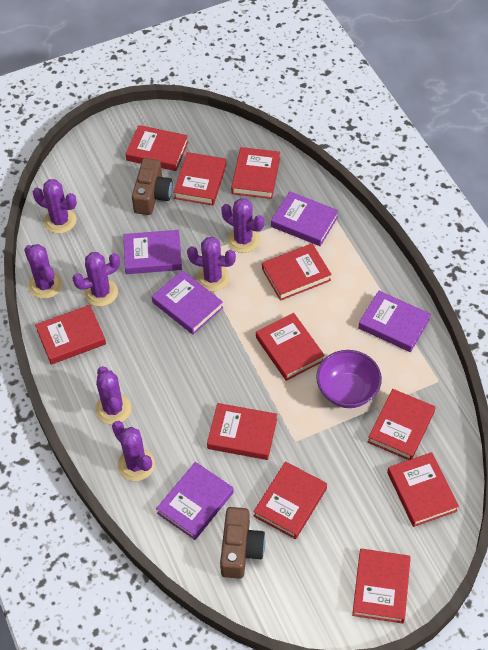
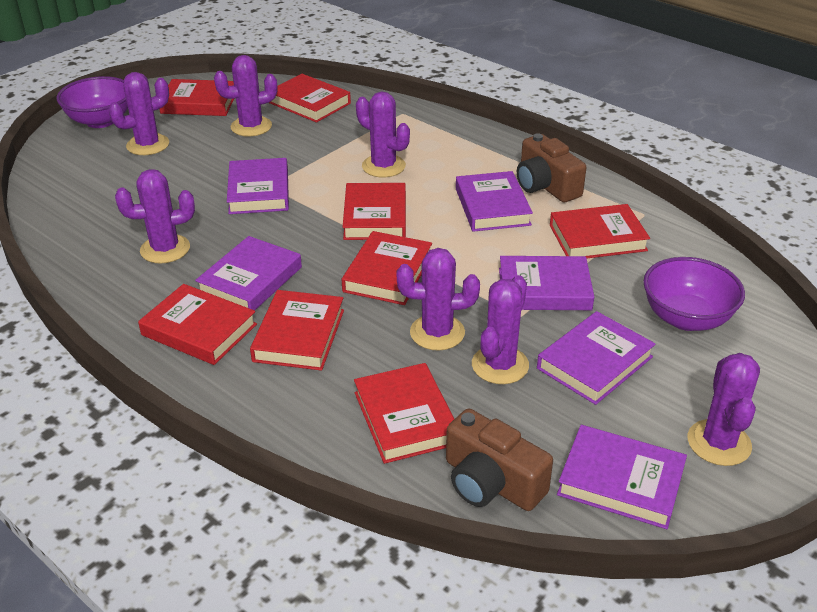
purple book: [124,230,182,274] [152,270,223,335] [156,462,234,540] [271,191,339,246] [358,291,431,352] = 5 -> [195,236,302,310] [227,158,289,214] [456,171,533,232] [499,256,594,310] [537,311,655,405] [557,425,687,529] = 6
purple bowl: [316,350,382,408] = 1 -> [57,76,128,128] [643,257,745,331] = 2
red book: [35,305,106,365] [126,125,188,171] [173,152,226,205] [207,403,277,460] [231,147,280,199] [253,461,327,539] [256,313,325,381] [262,244,332,301] [352,549,411,623] [368,389,436,460] [387,452,459,527] = 11 -> [138,284,257,365] [159,79,234,116] [250,290,344,371] [269,74,351,123] [342,231,432,305] [343,183,406,240] [354,363,454,464] [550,204,650,258] = 8

